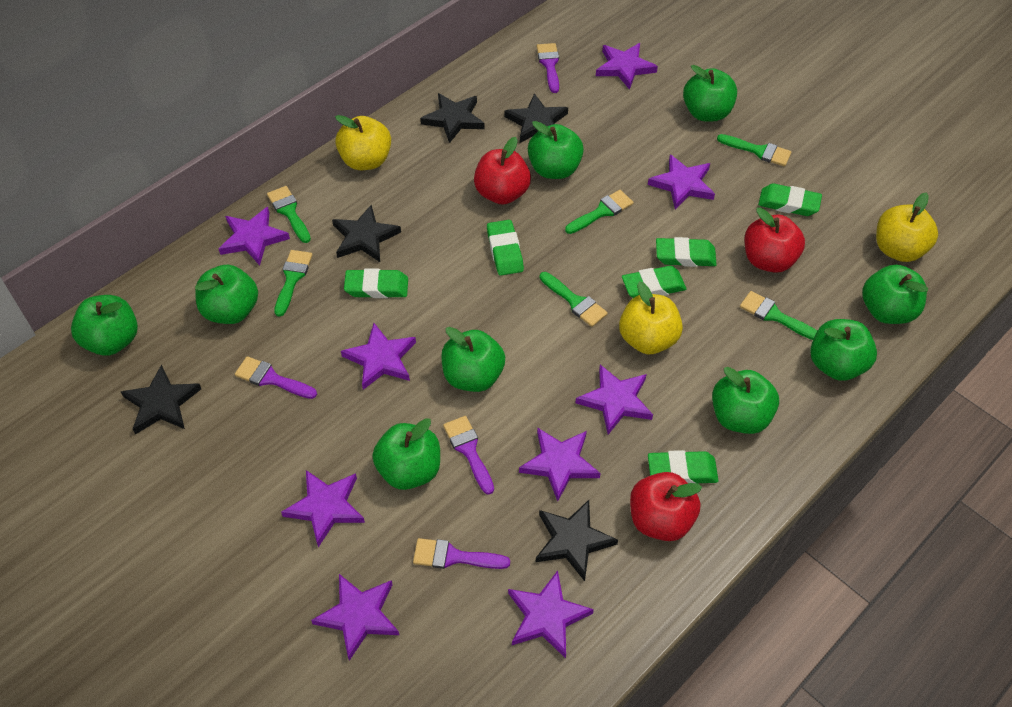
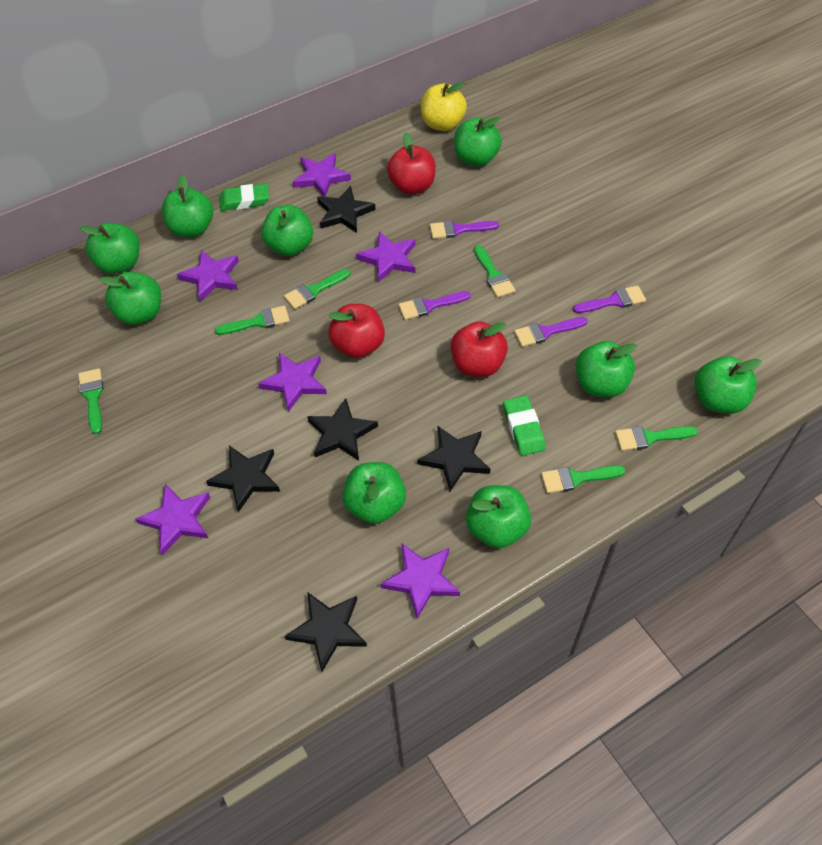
green eraser: [344,268,408,298] [487,220,524,276] [622,266,686,298] [648,450,719,483] [656,237,717,267] [758,183,822,216] = 6 -> [219,184,269,211] [503,395,546,456] = 2
purple star: [219,207,290,265] [281,470,365,547] [311,574,399,661] [341,323,416,390] [508,571,594,659] [519,427,600,501] [576,365,653,435] [596,43,658,90] [648,155,715,209] = 9 -> [135,484,210,555] [177,250,239,301] [258,353,327,412] [293,153,351,197] [356,231,415,282] [381,543,460,619] = 6
yellow apple: [335,115,391,170] [619,281,683,354] [876,192,938,262] = 3 -> [421,82,467,131] = 1

